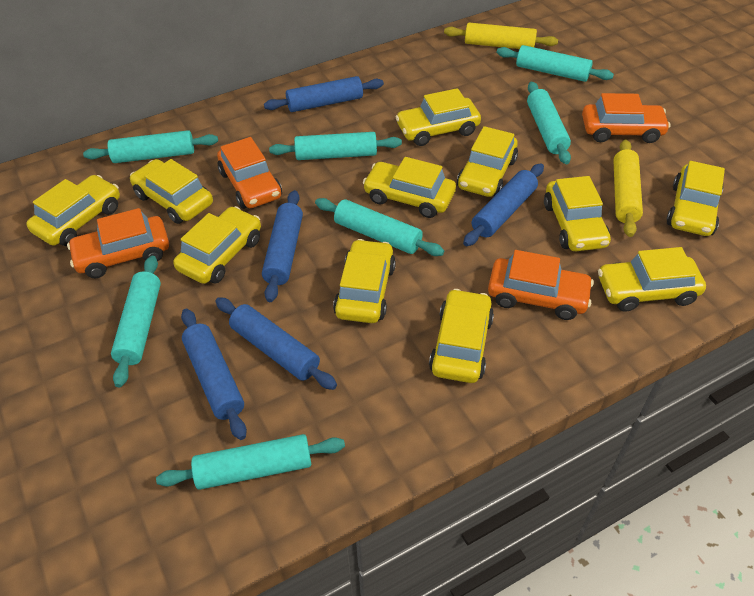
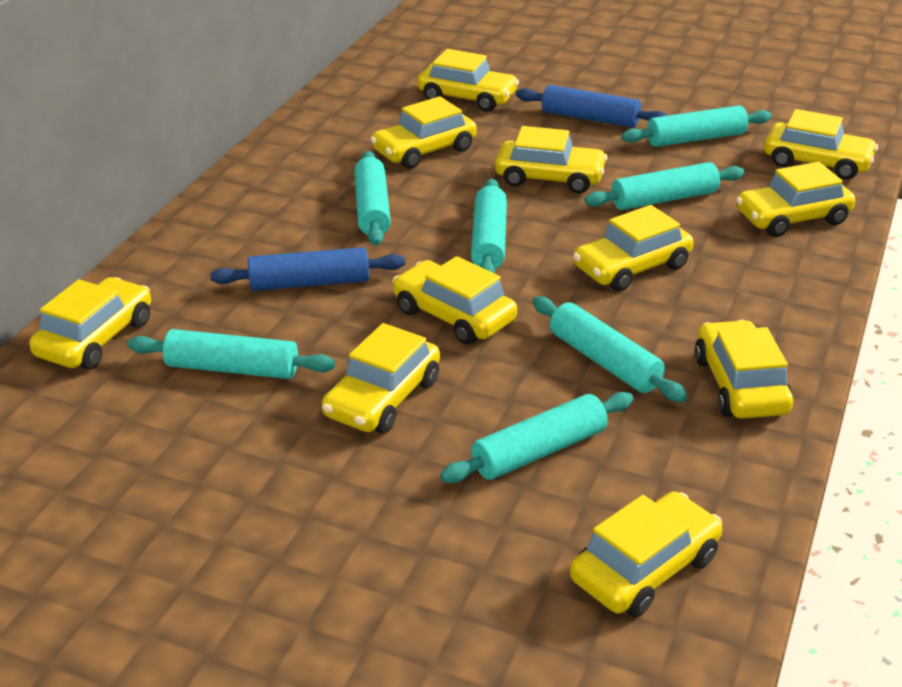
blue rolling pin: [181,309,247,440] [215,297,337,390] [262,190,303,302] [264,76,384,112] [463,163,544,246] = 5 -> [210,247,405,291] [516,85,668,128] = 2
orange car: [67,208,169,278] [217,137,282,209] [488,250,594,320] [582,93,670,143] = 4 -> none = 0
yellow rolling pin: [444,23,558,49] [614,140,643,237] = 2 -> none = 0

